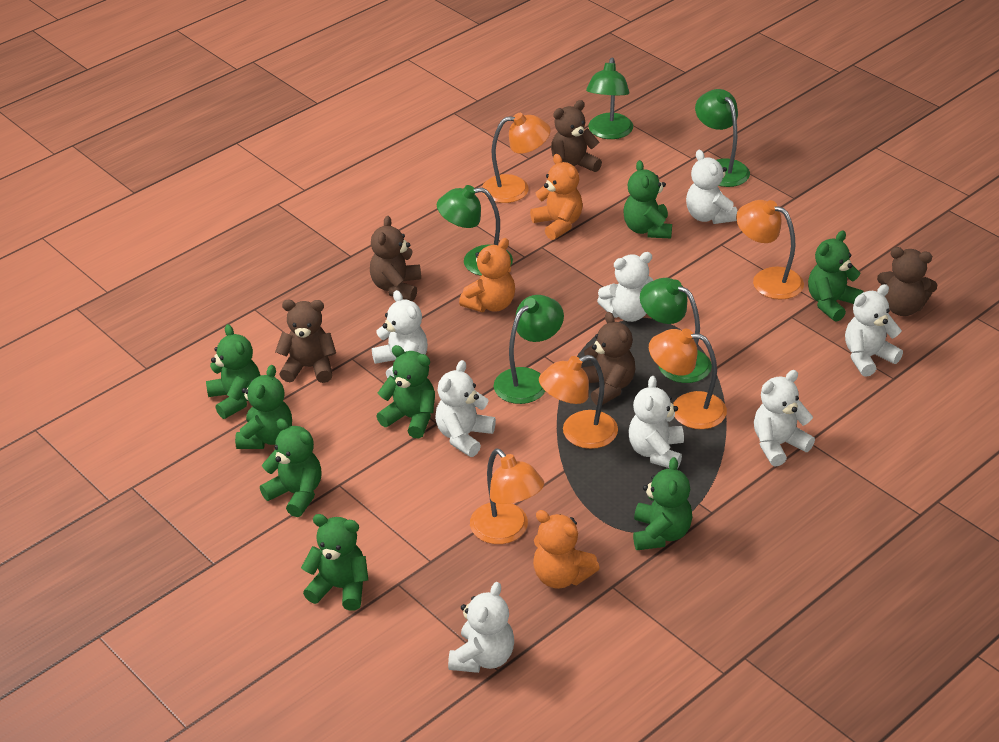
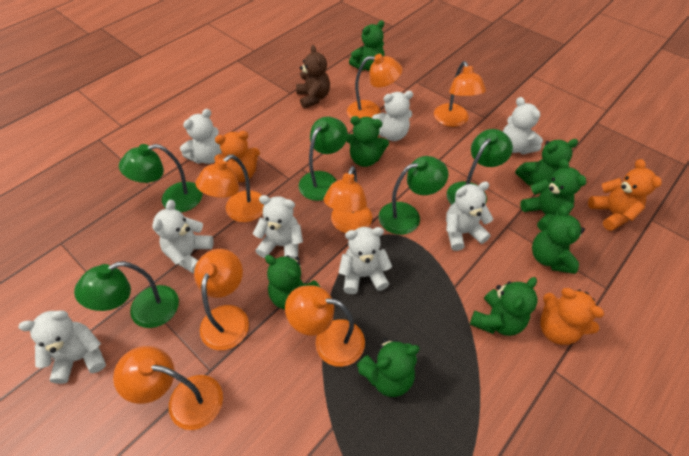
brown teddy bear: [275,299,336,383] [370,216,421,301] [551,100,602,172] [581,312,635,405] [877,247,937,316] = 5 -> [296,45,330,109] = 1
orange lamp: [470,448,544,544] [482,113,551,203] [539,355,618,449] [649,328,727,429] [736,200,804,299] = 5 -> [113,346,223,430] [194,249,249,350] [195,154,264,222] [285,285,365,367] [324,166,372,233] [347,54,402,119] [434,61,486,127] = 7

